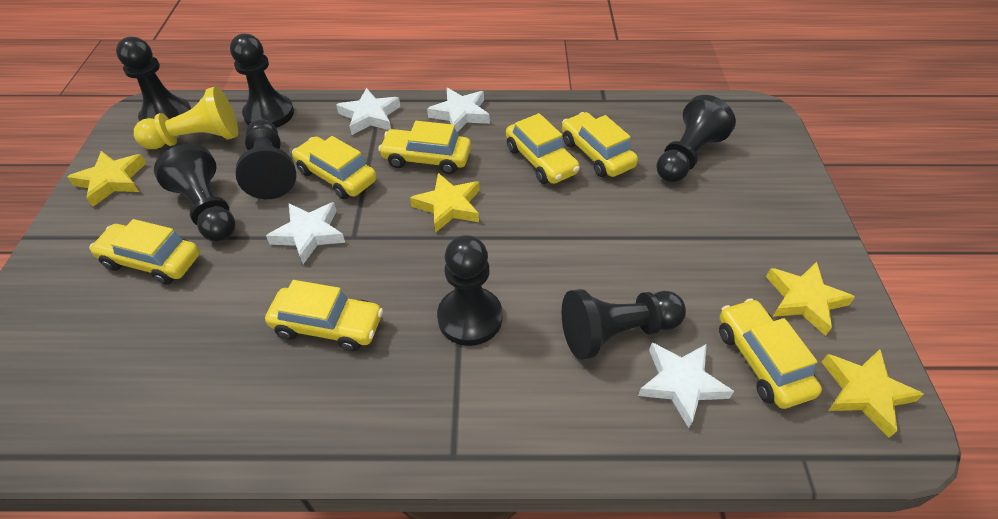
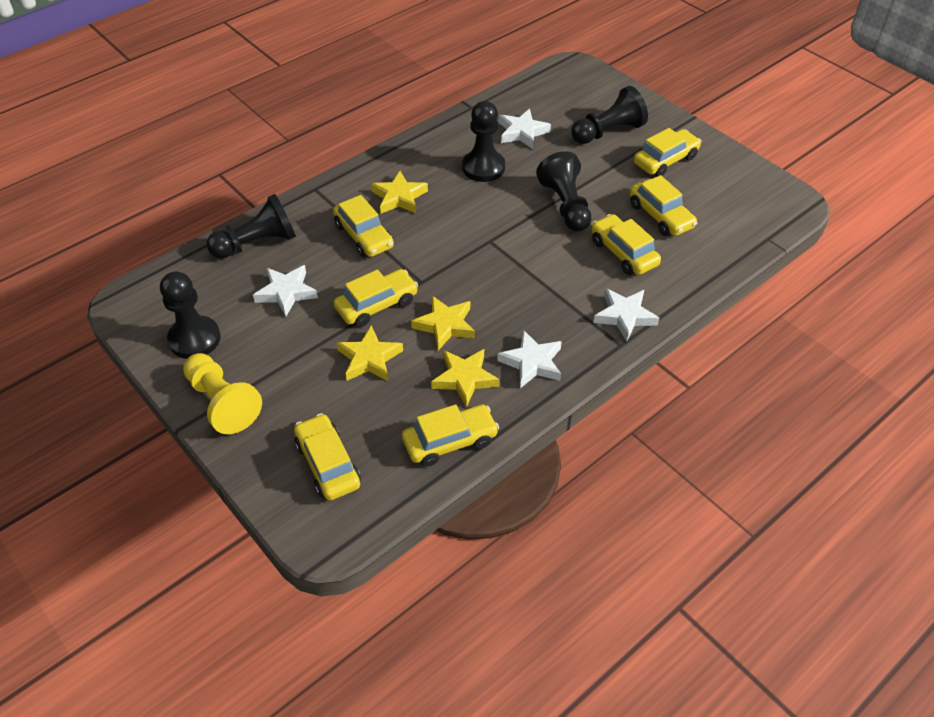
black pawn: [116,37,192,121] [154,144,236,241] [230,34,294,128] [235,119,296,199] [437,235,502,346] [561,289,686,360] [656,95,736,182] = 7 -> [160,271,221,359] [207,194,296,259] [462,101,505,182] [536,151,591,231] [571,86,648,144] = 5

